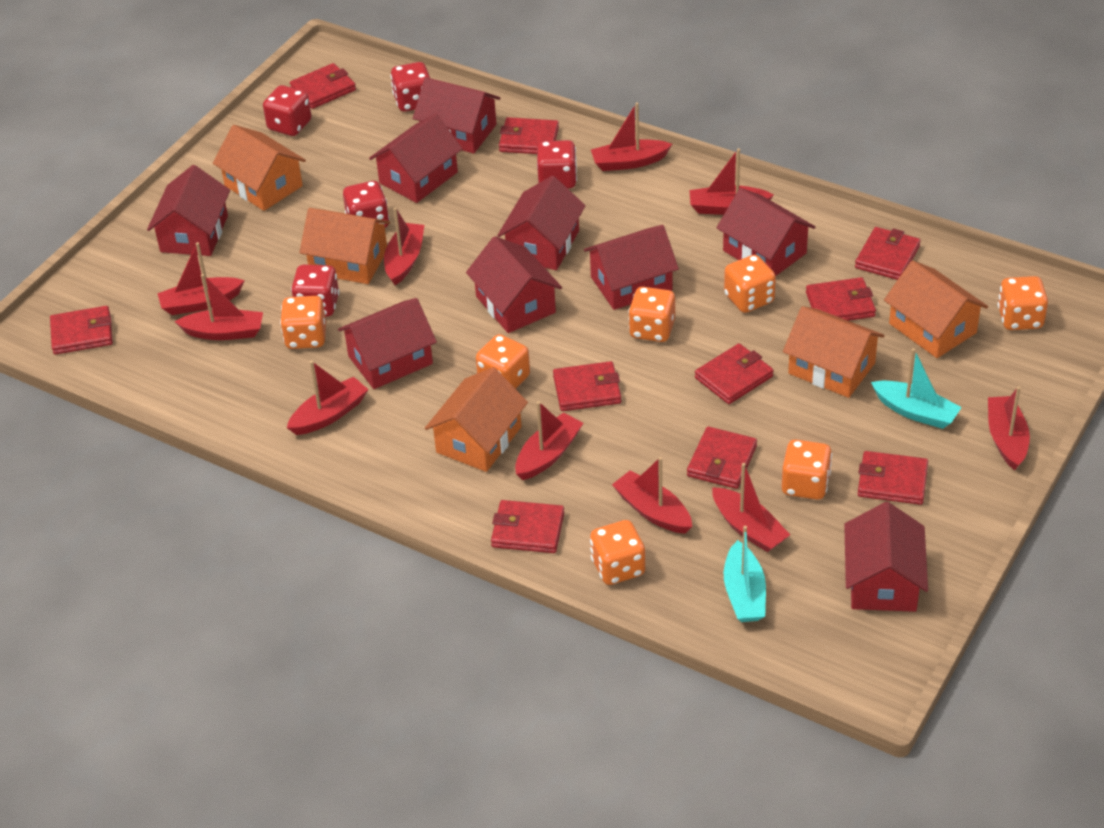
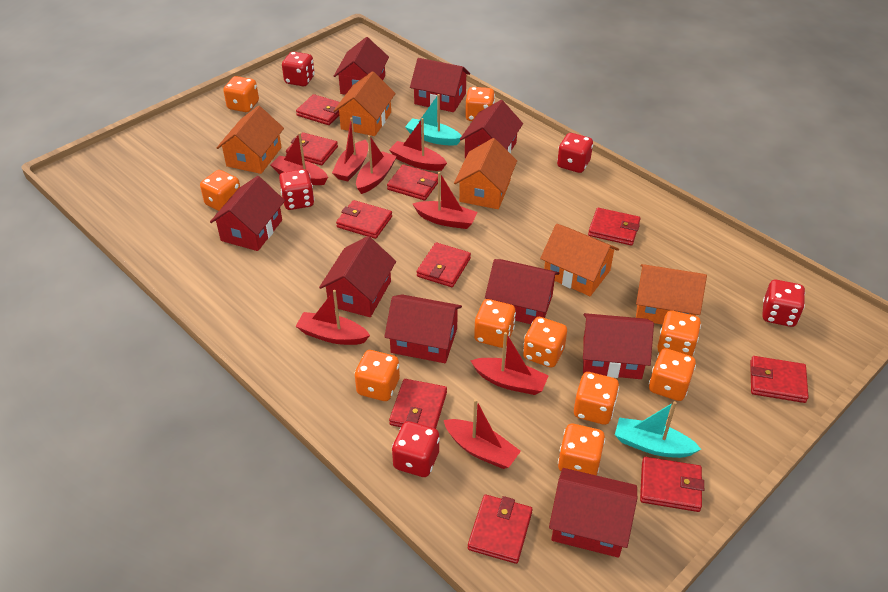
orange dice: [280,296,326,349] [476,334,530,389] [590,520,645,585] [628,287,675,342] [724,255,776,313] [782,440,832,500] [998,276,1048,330] = 7 -> [200,170,240,211] [223,76,259,112] [355,350,400,401] [465,87,495,121] [474,299,516,348] [523,317,567,368] [558,424,605,475] [574,372,619,425] [649,348,696,401] [657,310,701,356] = 10
red boat: [157,242,245,315] [174,274,263,340] [287,360,368,435] [384,207,424,285] [515,401,583,480] [591,102,672,171] [612,457,692,534] [689,148,774,215] [712,463,790,552] [988,386,1030,470] = 10 -> [270,132,328,185] [296,290,370,345] [332,117,368,182] [356,135,397,194] [389,118,447,171] [413,172,478,229] [444,399,521,469] [470,332,549,395] = 8

